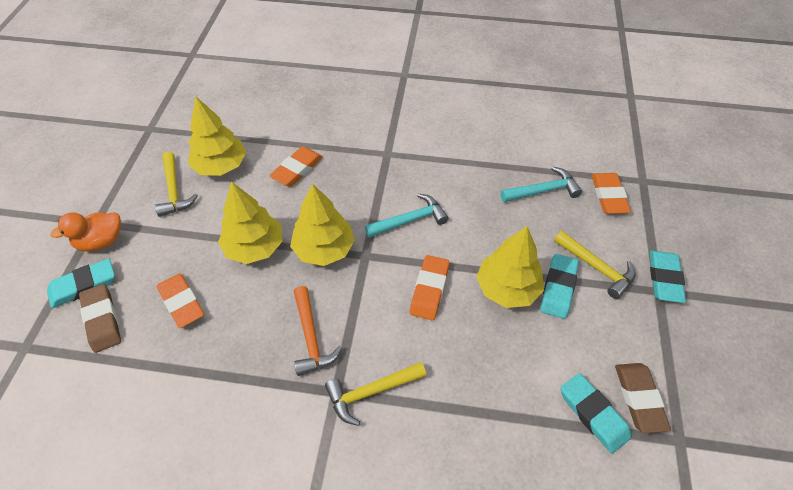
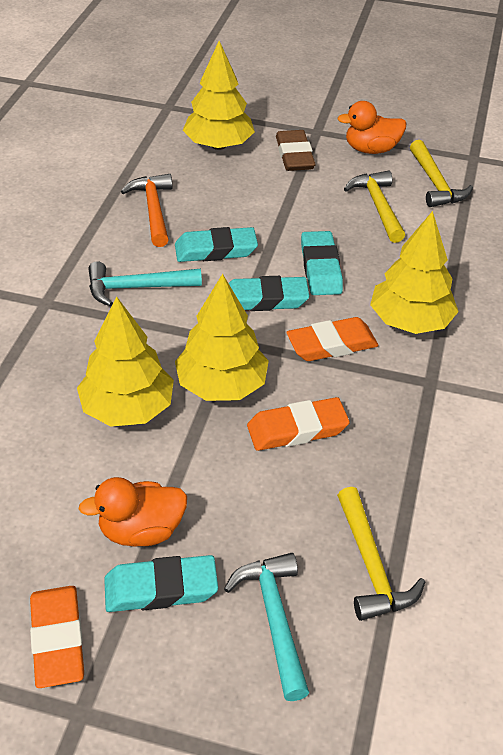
brown eraser: [79,284,121,353] [615,363,671,433] = 2 -> [276,130,316,171] = 1
orange duck: [50,212,121,251] = 1 -> [78,477,187,546] [338,101,406,154] = 2
orange eraser: [157,273,204,328] [269,146,323,187] [410,255,449,320] [592,173,631,214] = 4 -> [30,586,84,688] [247,397,350,451] [286,317,379,361] = 3

